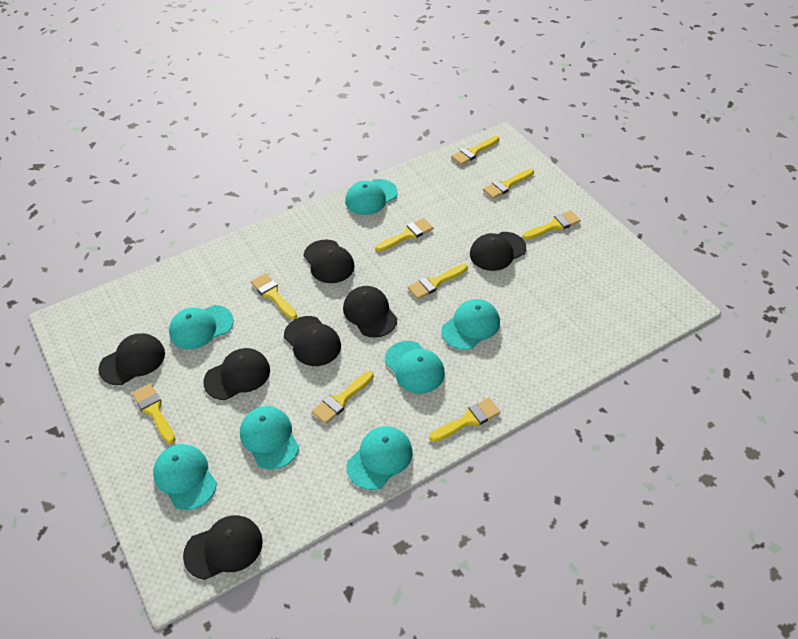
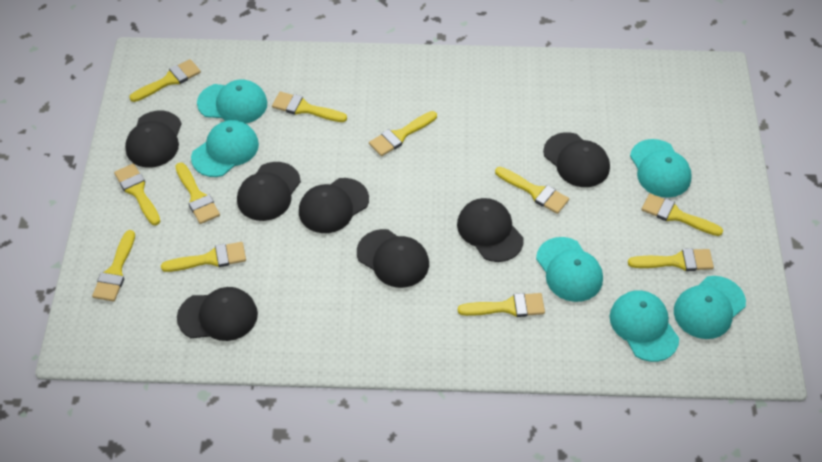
turquoise cap: [153,444,217,510] [169,305,234,349] [240,406,299,470] [345,179,398,215] [346,426,413,490] [385,341,445,394] [441,299,500,350] = 7 -> [191,120,259,177] [197,80,267,124] [536,237,603,302] [610,290,679,362] [630,139,692,198] [674,276,746,339] = 6
yellow brush: [132,384,176,444] [251,273,297,320] [312,371,374,424] [375,218,433,252] [408,264,468,299] [429,398,500,442] [451,136,499,165] [483,168,534,199] [522,210,581,240] = 9 -> [92,230,135,302] [114,163,160,225] [129,59,201,102] [161,242,246,272] [175,162,220,224] [272,92,347,122] [369,111,437,156] [458,293,545,317] [495,167,569,214] [628,248,714,271] [641,194,723,236] = 11

